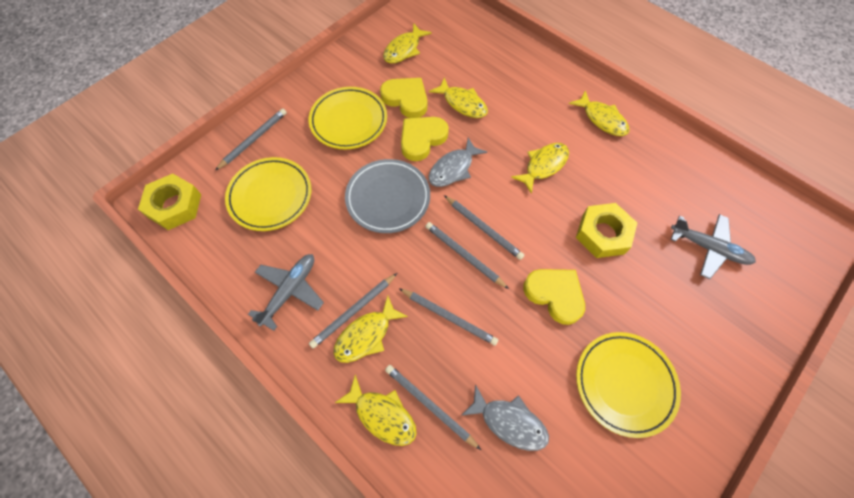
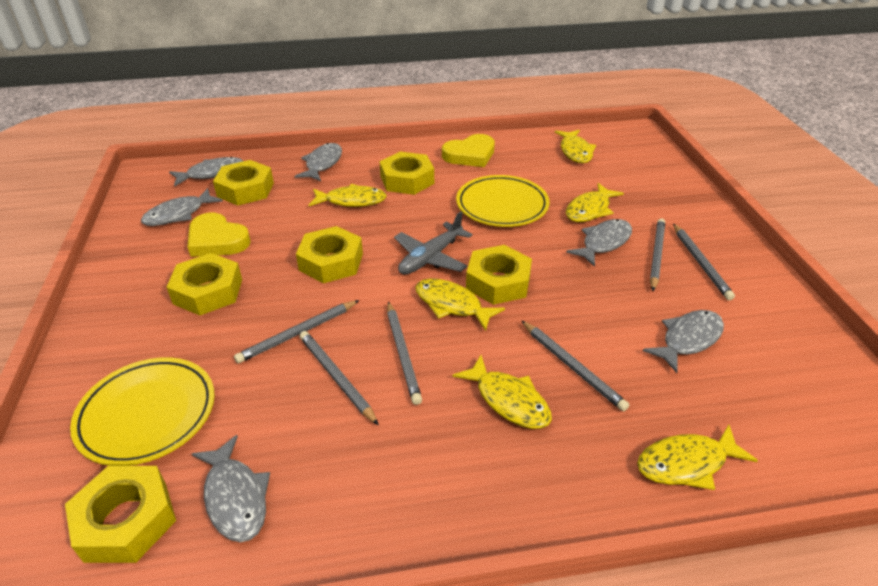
grey fish: [428,138,487,187] [462,384,549,451] = 2 -> [141,188,223,226] [169,157,243,187] [192,435,270,542] [294,143,342,181] [566,219,632,267] [643,310,724,373] = 6
grey plane: [248,254,324,331] [671,214,756,279] = 2 -> [394,212,473,274] = 1
grey plate: [345,159,430,233] = 1 -> none = 0
yellow heart: [380,78,427,118] [401,117,449,161] [523,269,585,325] = 3 -> [187,213,251,257] [442,134,495,167] = 2
yellow nut: [138,174,201,230] [576,203,637,258] = 2 -> [65,466,176,563] [167,253,242,315] [213,160,274,206] [296,226,363,283] [379,152,434,195] [466,245,532,305] = 6
yellow plate: [225,157,311,231] [309,87,387,149] [576,332,681,438] = 3 -> [70,357,215,466] [456,175,550,227] = 2

